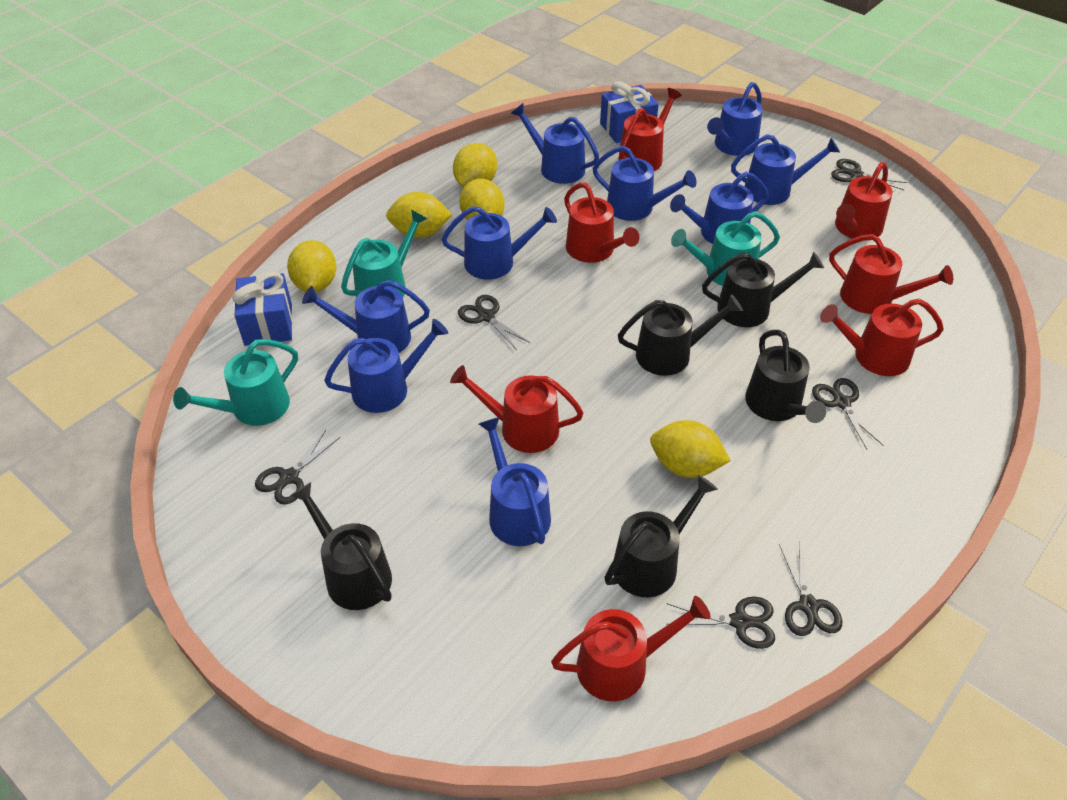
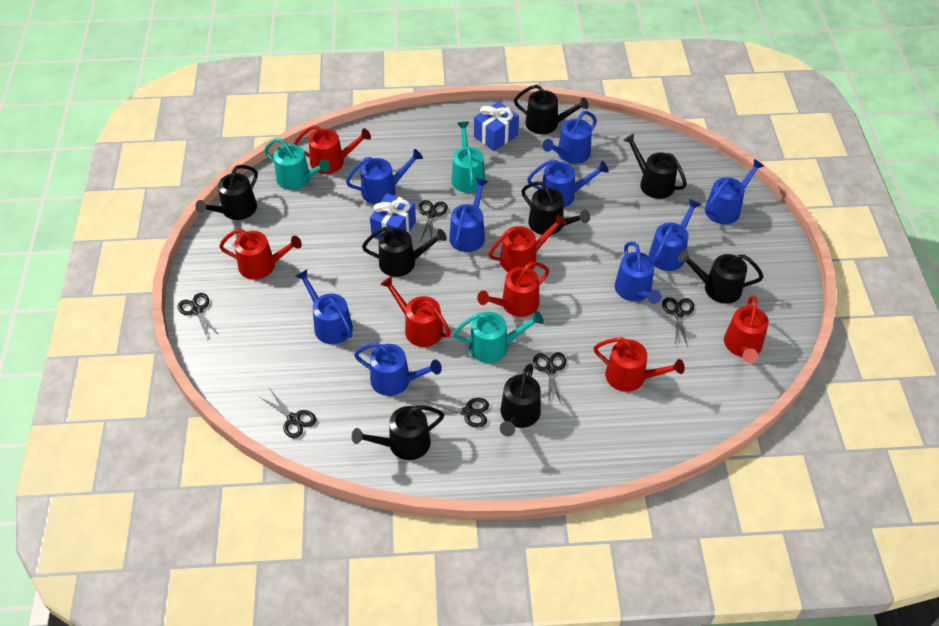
black watering can: [290,482,392,610] [604,475,718,597] [618,294,743,376] [702,252,824,327] [745,330,827,423] = 5 -> [195,165,258,220] [352,405,444,460] [362,227,447,277] [500,364,541,436] [514,85,589,134] [521,181,590,235] [623,133,687,199] [678,250,764,304] = 8
yellow lemon: [287,240,336,292] [386,192,452,238] [453,143,497,187] [459,179,504,220] [650,420,731,478] = 5 -> none = 0

